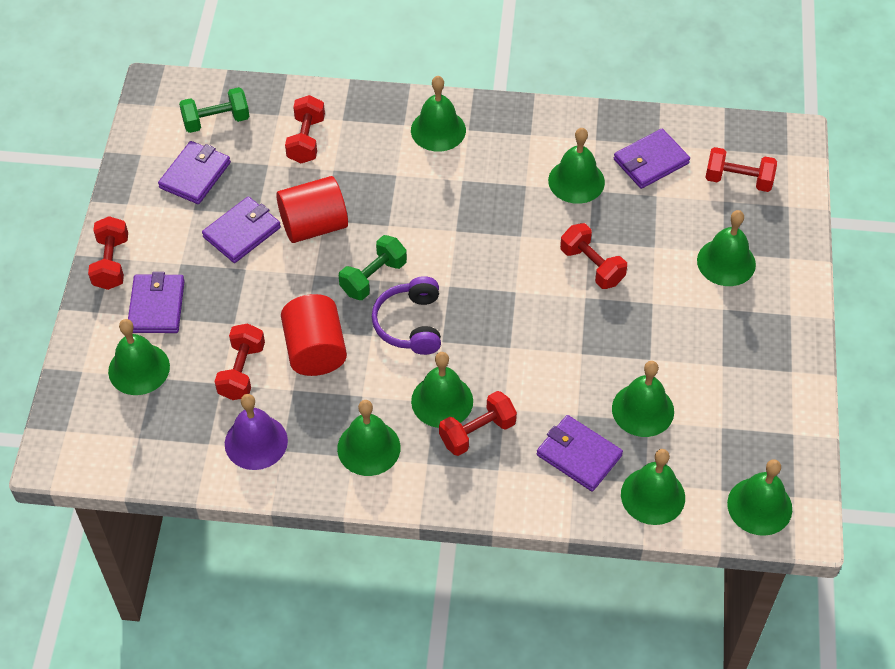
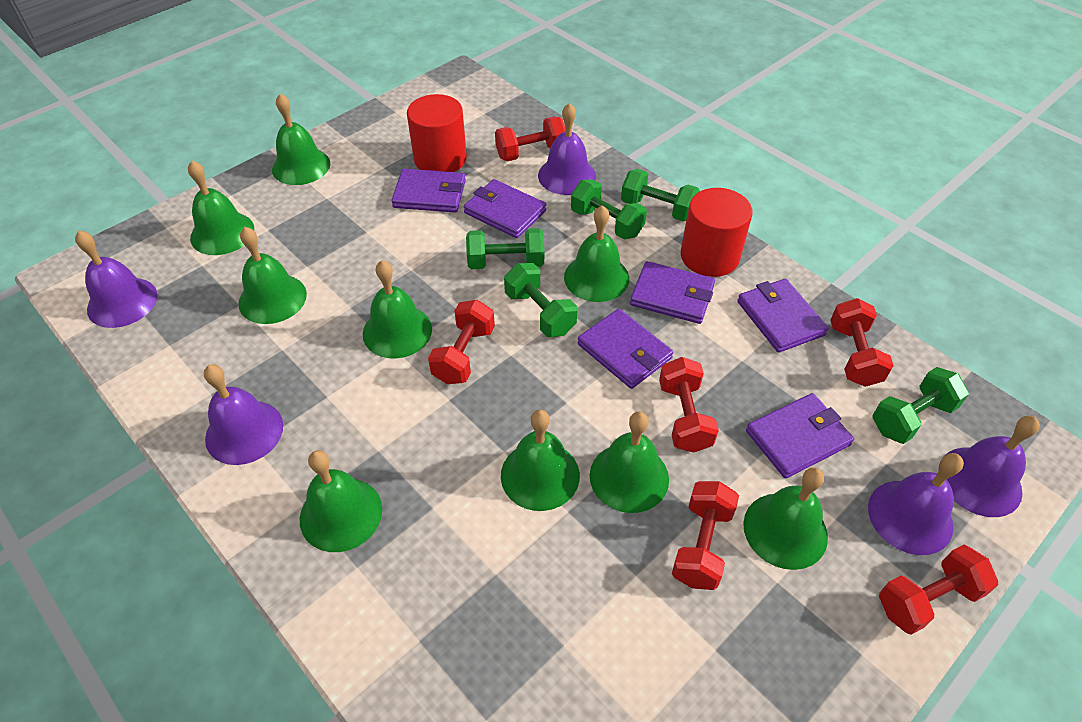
green dumbbell: [179,87,250,133] [339,235,407,300] = 2 -> [466,228,544,269] [504,263,577,337] [571,179,647,240] [621,169,700,222] [873,367,969,444] = 5
purple bell: [225,394,288,470] = 1 -> [75,230,158,328] [204,364,283,465] [538,103,596,195] [868,453,964,555] [938,416,1040,517] = 5
purple headphones: [372,276,441,355] = 1 -> none = 0
purple wallet: [128,272,185,333] [158,141,231,204] [202,196,281,263] [537,415,623,491] [614,129,690,189] = 5 -> [391,169,466,213] [464,179,546,238] [578,309,673,389] [630,261,715,324] [737,279,829,353] [746,393,854,479] = 6

